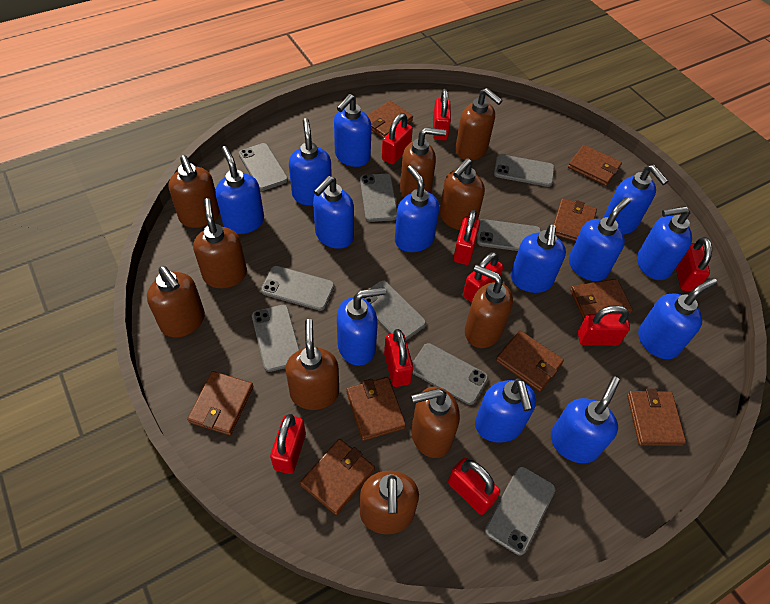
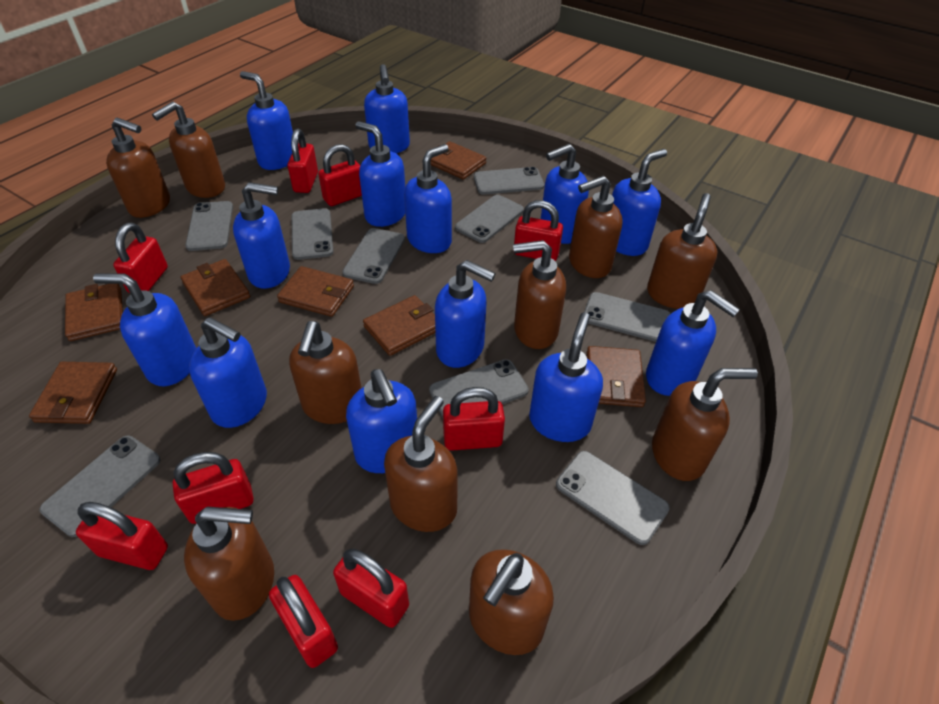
brown wallet: [187,371,253,435] [300,439,375,515] [346,377,406,441] [367,101,413,138] [496,330,564,391] [553,198,597,242] [568,145,622,186] [570,279,633,320] [627,389,686,446] = 9 -> [29,362,117,424] [65,284,123,341] [181,259,250,316] [277,266,354,317] [363,295,435,356] [431,141,487,180] [587,346,646,407] = 7

